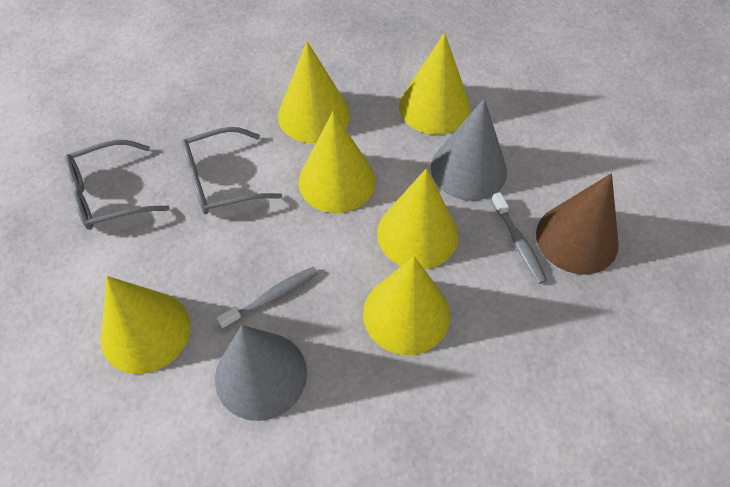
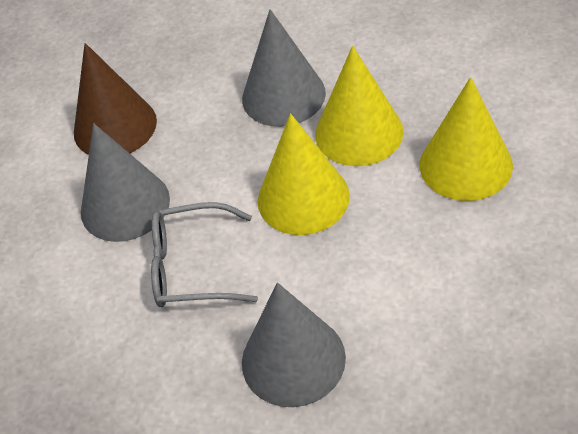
grey cone: [215,325,307,421] [431,98,507,201] = 2 -> [81,123,170,242] [242,9,326,127] [242,282,346,407] = 3
grey glasses: [64,140,170,230] [182,127,282,214] = 2 -> [151,202,258,307] = 1
grey toothbrush: [216,266,318,329] [491,192,547,284] = 2 -> none = 0
yellow cone: [100,276,190,374] [278,41,350,143] [299,111,376,213] [363,257,450,355] [377,168,458,269] [399,33,471,135] = 6 -> [258,113,350,235] [315,46,403,166] [420,77,513,201] = 3

